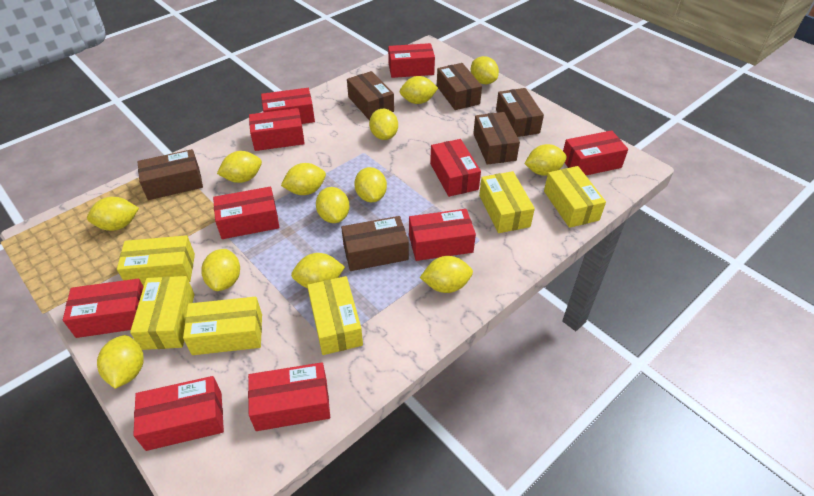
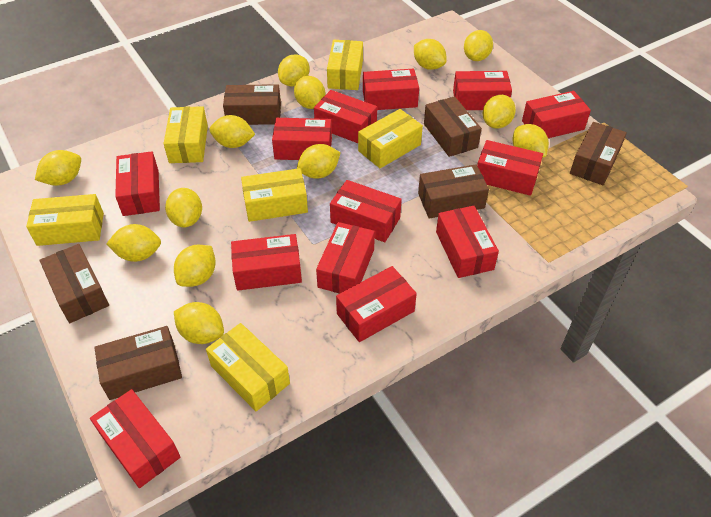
red box: [63,279,144,338] [133,376,224,451] [213,187,279,239] [248,362,330,431] [249,108,305,151] [261,88,315,124] [388,43,435,78] [409,209,476,261] [430,139,481,197] [563,130,628,175] = 10 -> [90,389,180,488] [115,151,160,216] [231,234,302,291] [272,118,332,160] [314,90,377,143] [316,222,375,293] [330,180,402,242] [336,266,417,342] [363,69,419,110] [436,206,499,278] [453,71,512,110] [477,140,543,196] [522,91,591,138] = 13

